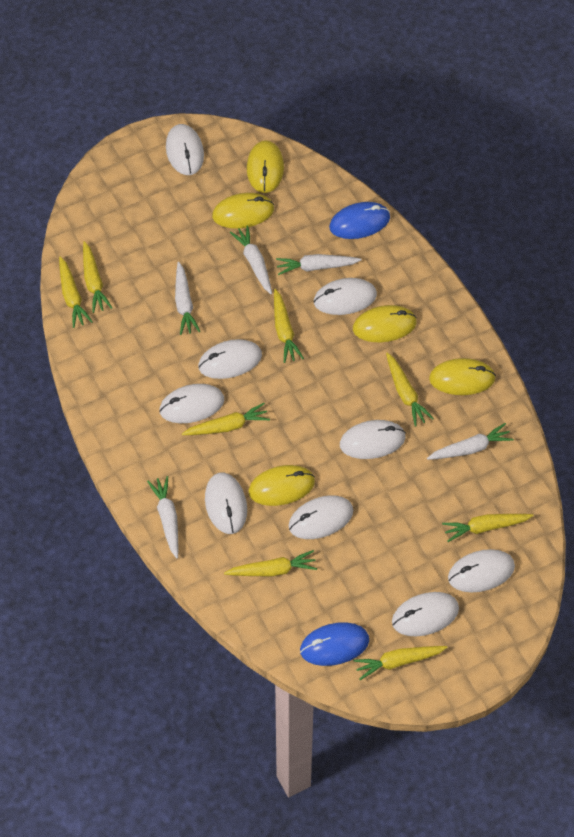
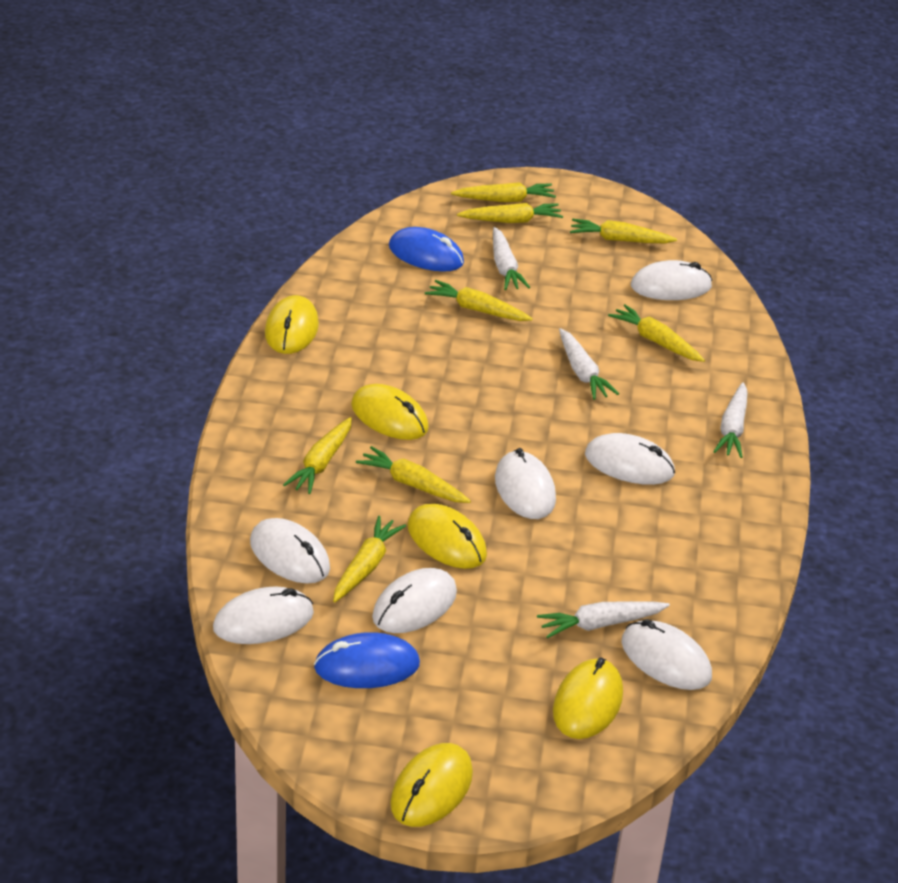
white carrot: [147,476,179,559] [175,262,201,335] [230,225,272,294] [276,254,361,275] [427,423,514,460] = 5 -> [493,227,530,290] [537,601,670,638] [559,328,619,400] [713,382,747,458] = 4
white mouse: [159,384,224,423] [166,124,204,175] [198,339,262,379] [205,473,247,534] [289,495,353,539] [314,278,377,315] [340,420,406,459] [392,592,459,636] [448,549,515,592] = 9 -> [213,586,314,644] [250,518,330,584] [372,568,457,633] [495,448,556,519] [585,433,675,485] [621,619,712,690] [631,260,712,300] = 7

